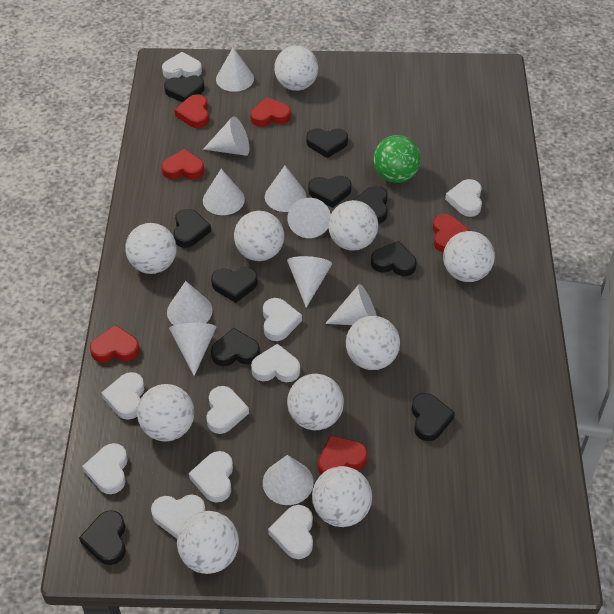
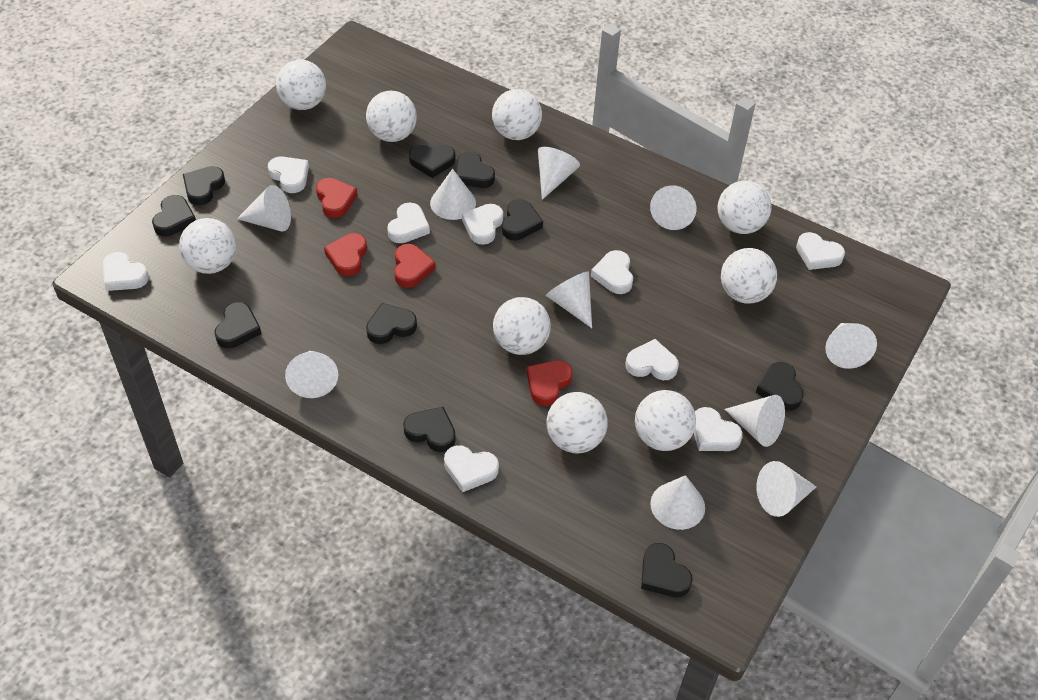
green ball: [373,135,421,183] = 1 -> none = 0
red heart: [90,324,140,363] [161,149,205,179] [175,94,209,128] [250,97,291,127] [318,435,368,475] [433,214,471,253] = 6 -> [316,178,358,218] [324,233,367,276] [394,244,436,288] [527,360,572,406] = 4
white ball: [125,223,177,274] [137,384,194,441] [177,511,239,574] [234,211,284,261] [274,46,318,91] [287,374,344,430] [312,466,372,527] [328,200,378,251] [346,316,400,370] [443,231,495,282] = 10 -> [179,218,236,274] [276,59,326,110] [366,91,417,142] [492,89,542,140] [493,297,551,355] [547,392,607,453] [635,390,696,451] [718,181,772,234] [721,248,777,303] = 9
white heart: [82,443,128,494] [101,372,145,420] [151,495,206,539] [162,52,202,79] [189,451,233,503] [206,386,249,434] [251,344,300,382] [263,298,302,341] [268,505,313,559] [445,179,482,217] = 10 -> [102,252,149,291] [268,156,309,193] [387,203,430,243] [444,445,499,492] [462,204,503,245] [591,250,633,294] [625,339,679,380] [694,407,743,451] [796,232,845,270] = 9

